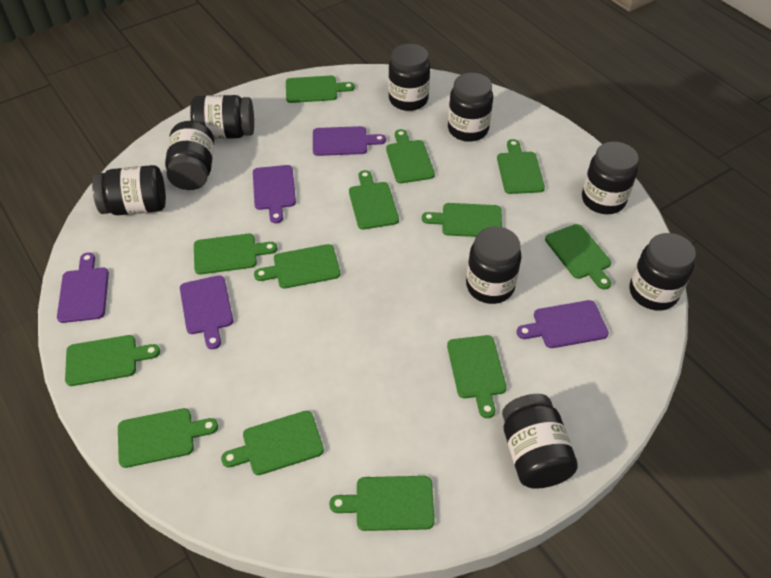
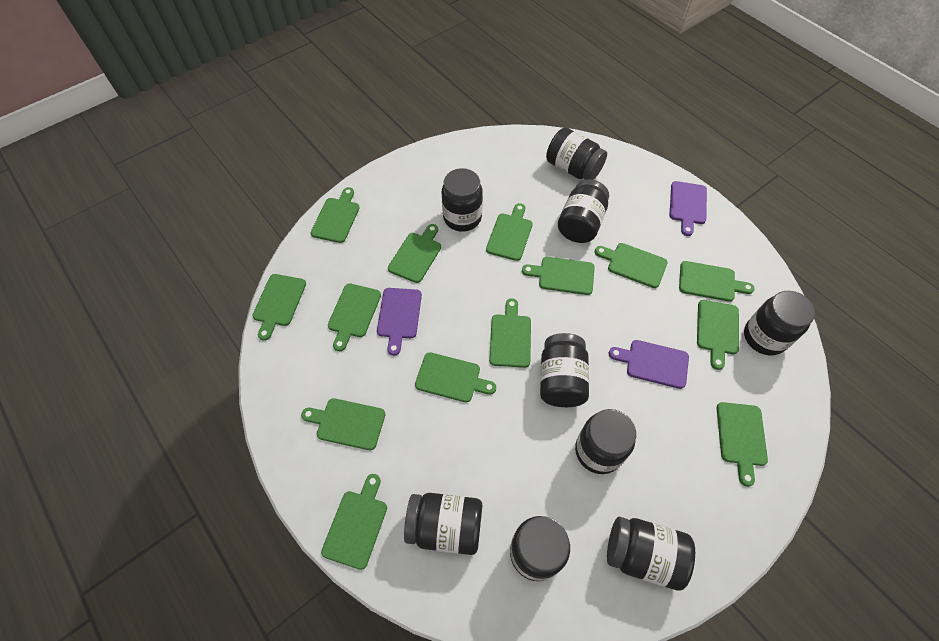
green cutting board: [65,335,160,386] [118,408,218,468] [194,234,277,274] [221,411,324,475] [254,244,340,289] [286,76,355,103] [329,476,435,531] [349,170,399,230] [386,129,435,183] [422,203,502,237] [447,335,507,418] [497,139,545,194] [545,224,611,290] = 13 -> [252,274,306,341] [301,398,385,450] [311,187,360,243] [321,474,387,570] [328,283,381,351] [388,224,441,283] [415,352,496,402] [486,203,533,261] [489,298,531,368] [522,257,595,295] [595,243,668,288] [679,261,755,302] [697,300,739,370] [717,402,768,487] = 14
purple cutting board: [57,252,109,323] [180,275,233,349] [253,165,296,223] [313,126,386,156] [517,300,609,348] = 5 -> [377,288,422,356] [609,340,689,389] [670,181,707,236] = 3

